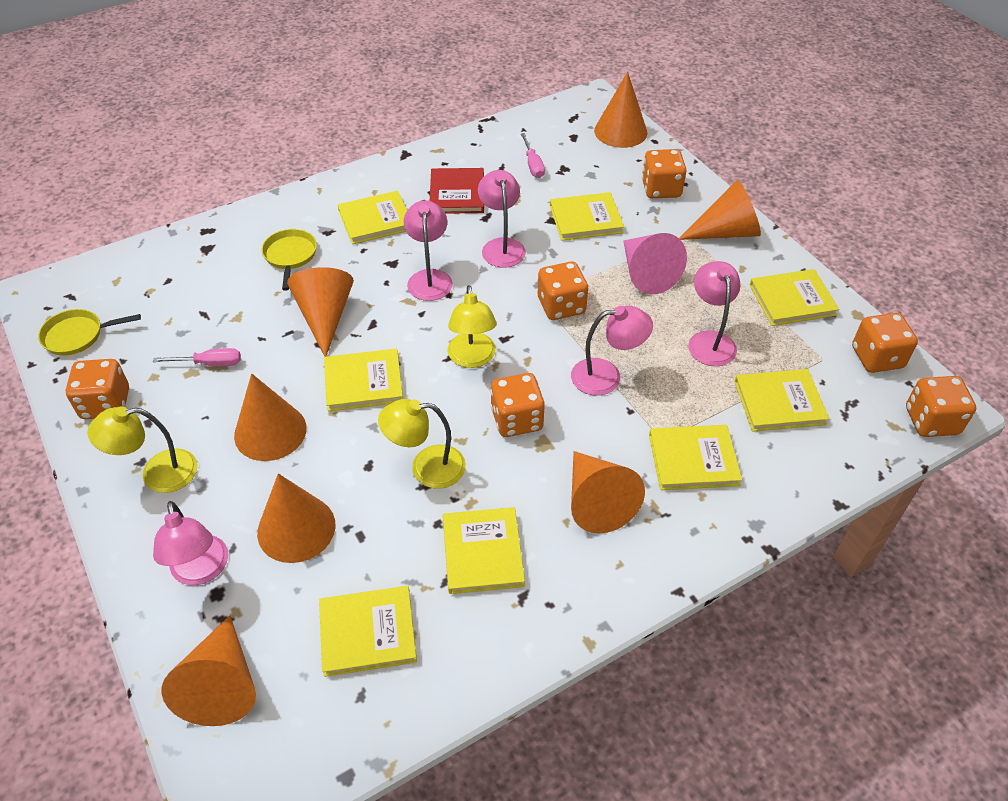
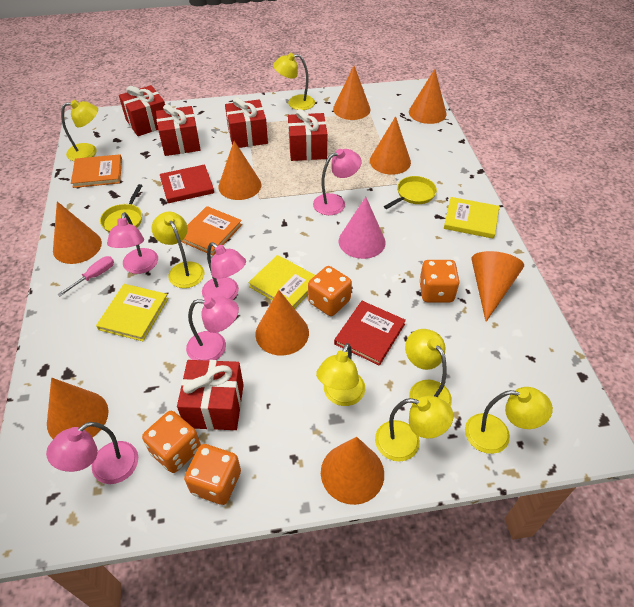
orange book: none = 0 -> [71,154,122,188] [181,206,242,256] = 2
orange cone: [161,615,256,726] [234,374,307,461] [257,473,336,563] [287,267,354,357] [571,451,645,533] [594,72,647,148] [679,180,761,240] = 7 -> [47,378,108,439] [53,201,102,264] [218,141,261,200] [255,290,309,355] [321,437,384,505] [333,66,370,120] [370,116,411,175] [409,69,447,124] [471,251,524,322] = 9
orange dice: [66,359,129,419] [490,373,545,437] [538,261,588,320] [642,149,687,199] [852,313,918,373] [906,376,976,437] = 6 -> [142,411,201,473] [184,444,241,505] [308,266,352,316] [419,260,460,302] = 4
pink screwdriver: [153,348,241,366] [521,133,545,178] = 2 -> [58,256,114,296] = 1
red book: [430,168,484,214] = 1 -> [160,164,214,203] [334,301,406,366] = 2
red gift: none = 0 -> [119,85,165,136] [156,104,201,156] [177,360,244,430] [225,97,268,148] [288,109,327,161] = 5
yellow book: [319,586,417,677] [324,349,403,411] [338,191,407,244] [443,507,525,594] [550,192,624,241] [649,425,742,490] [734,369,829,432] [750,269,839,326] = 8 -> [96,284,169,341] [248,255,315,309] [444,197,499,239] = 3
yellow lamp: [87,406,198,493] [378,399,466,489] [447,285,497,368] = 3 -> [61,100,98,161] [151,212,204,288] [273,53,315,110] [316,343,365,406] [375,395,453,462] [405,329,452,407] [465,387,553,454] = 7

